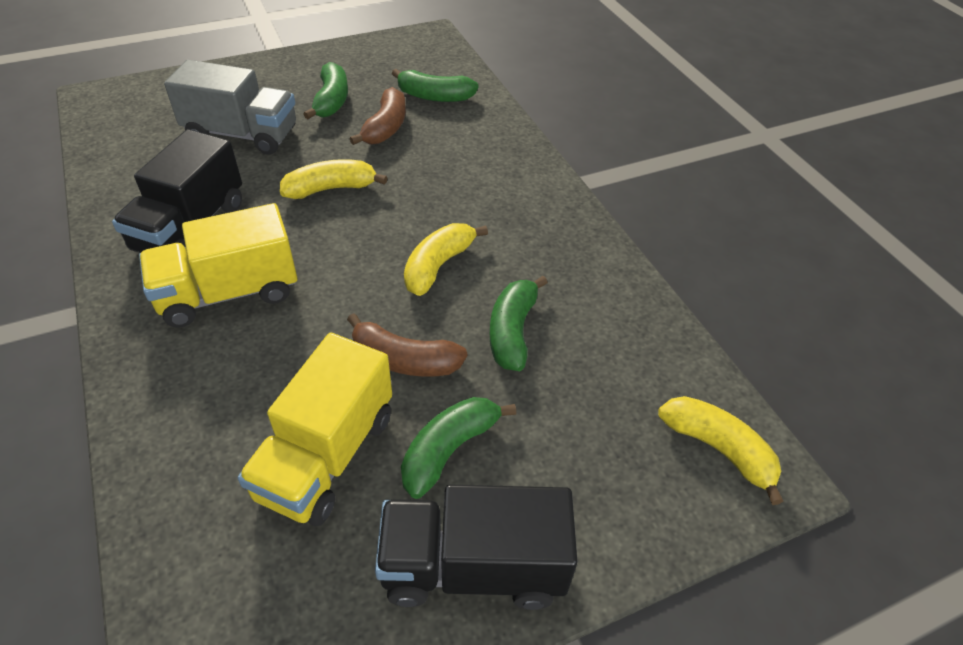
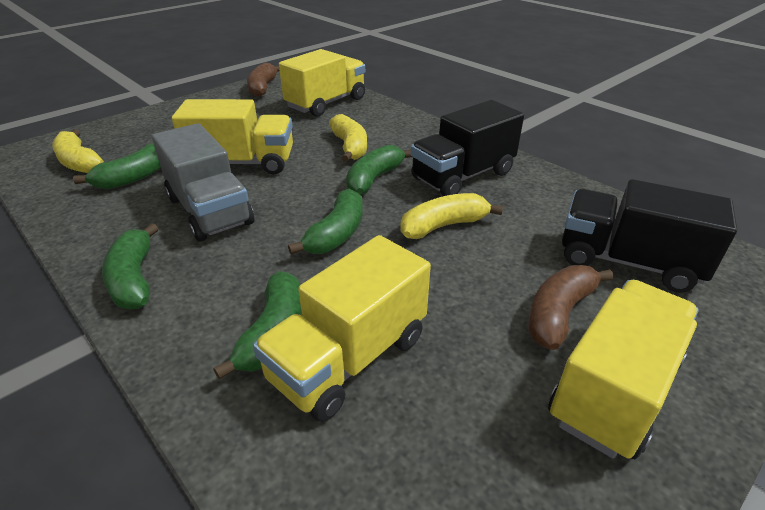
green banana: [303,62,348,119] [392,69,479,102] [401,397,516,499] [490,276,548,371] = 4 -> [73,143,161,189] [102,223,159,309] [213,271,301,380] [288,188,363,255] [346,145,412,195] = 5
yellow truck: [139,203,297,328] [238,333,392,526] = 2 -> [172,99,293,175] [253,235,431,422] [279,49,365,117] [548,280,699,459] = 4

